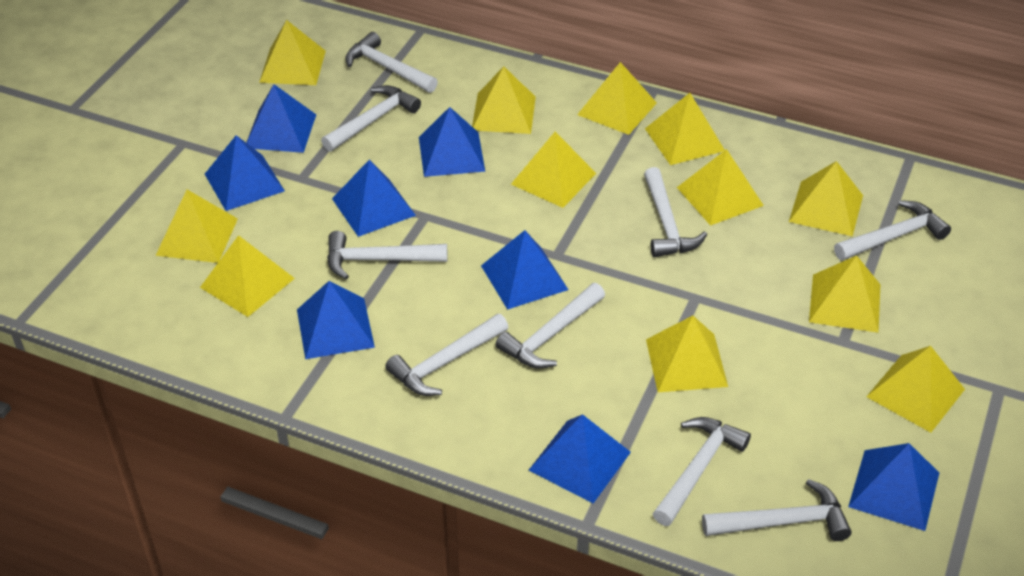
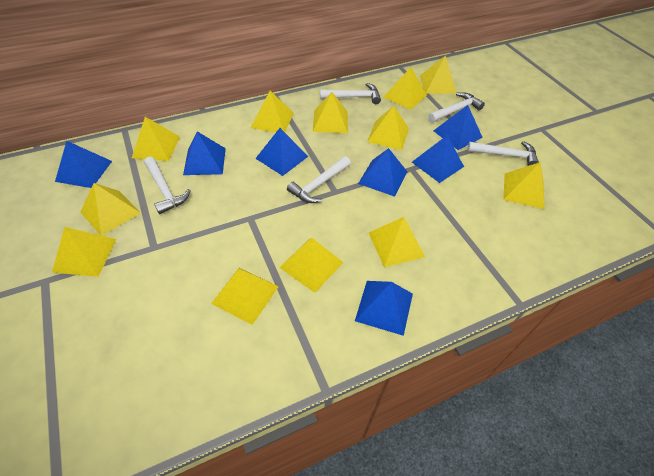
blue pyramid: [205,135,285,211] [246,84,316,153] [297,281,375,359] [332,160,416,237] [419,107,485,177] [481,230,569,310] [529,414,631,503] [848,443,939,531] = 8 -> [55,141,112,188] [183,131,226,175] [255,128,308,176] [355,281,413,336] [358,148,407,197] [412,135,464,183] [433,105,483,150] = 7
white hammer: [321,85,421,152] [327,231,447,279] [345,32,438,93] [385,314,509,396] [496,283,605,369] [644,167,707,257] [653,417,751,526] [702,479,852,541] [834,200,951,260] = 9 -> [144,157,191,214] [287,156,351,203] [320,83,381,104] [428,92,485,122] [467,141,539,166] = 5

